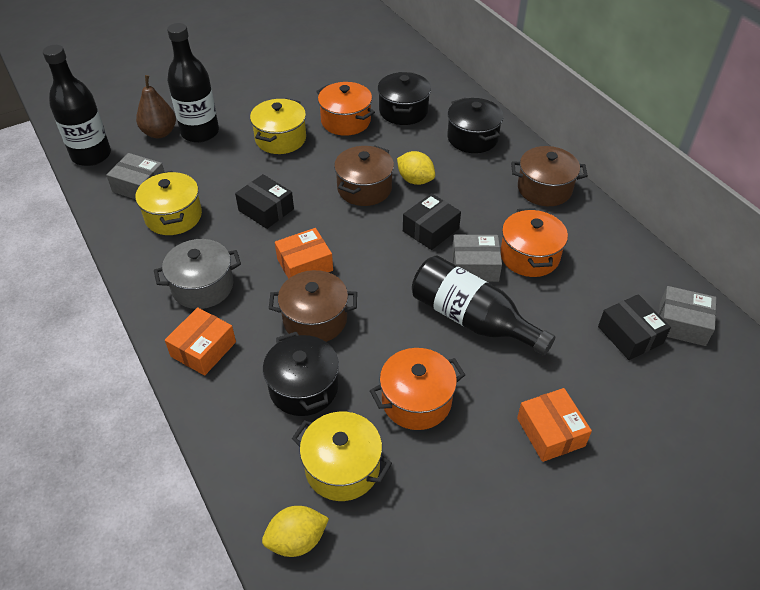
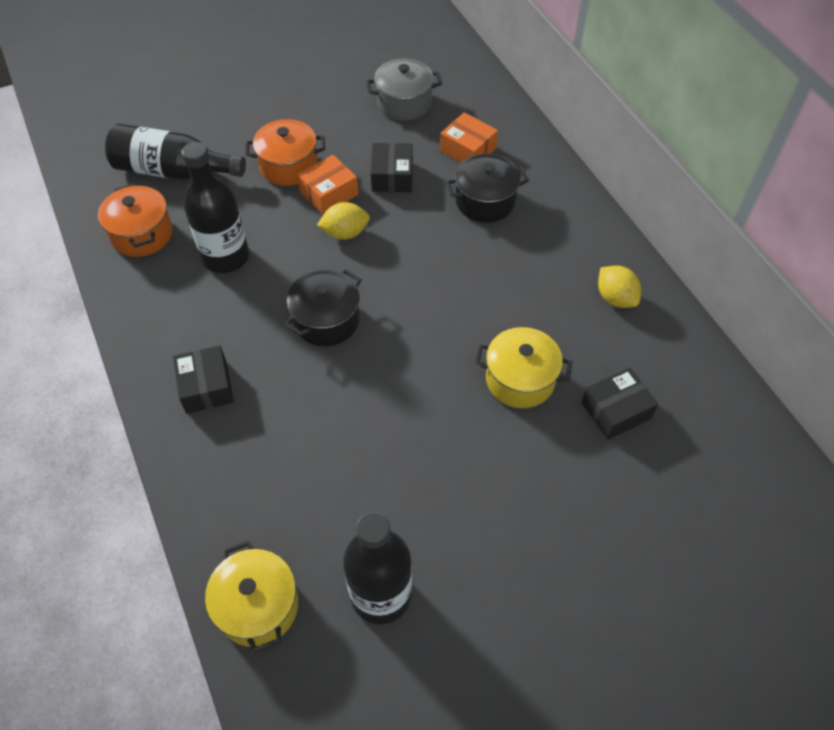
black pot: [263,332,339,416] [378,72,431,125] [447,98,503,153] = 3 -> [284,269,362,346] [446,154,529,223] = 2
brown pear: [136,75,176,138] = 1 -> none = 0
brown pot: [269,270,357,342] [334,145,394,206] [511,146,588,206] = 3 -> none = 0
grey box: [106,153,164,199] [452,235,502,282] [659,286,716,346] = 3 -> none = 0
orange box: [165,307,236,376] [275,228,333,279] [517,388,592,462] = 3 -> [297,155,358,215] [440,112,498,163] = 2
orange pot: [316,82,375,136] [370,348,465,430] [501,208,568,277] = 3 -> [98,184,173,257] [245,119,325,186] = 2
yellow pot: [135,171,202,235] [250,98,306,154] [292,412,392,501] = 3 -> [205,540,298,653] [475,327,572,408] = 2

